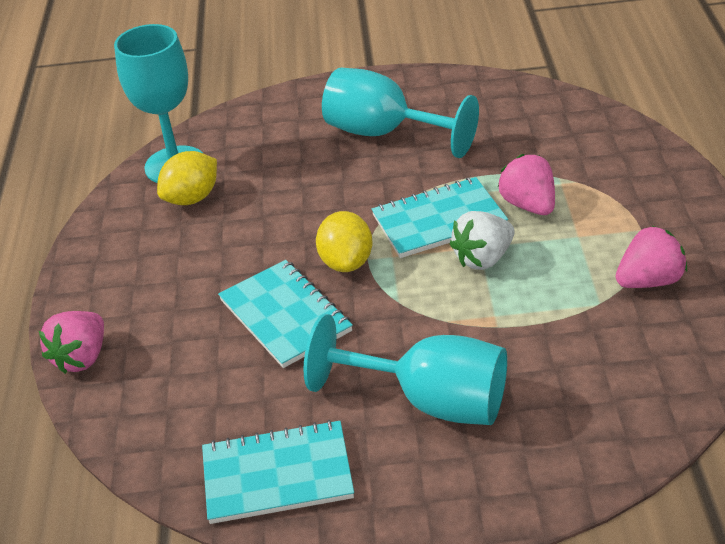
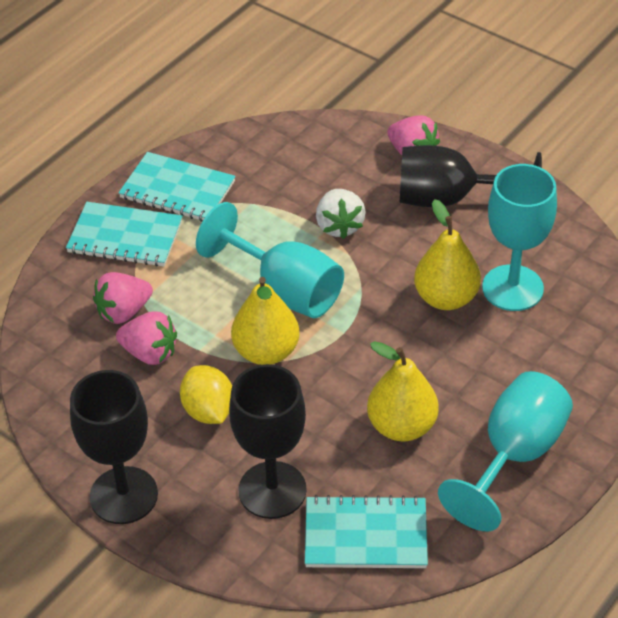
black goblet: none = 0 -> [70,370,158,524] [229,364,307,519] [400,145,542,207] = 3
yellow lemon: [157,151,217,205] [316,211,373,272] = 2 -> [180,365,232,424] = 1
yellow pear: none = 0 -> [231,277,300,365] [367,342,439,441] [414,199,481,310] = 3

